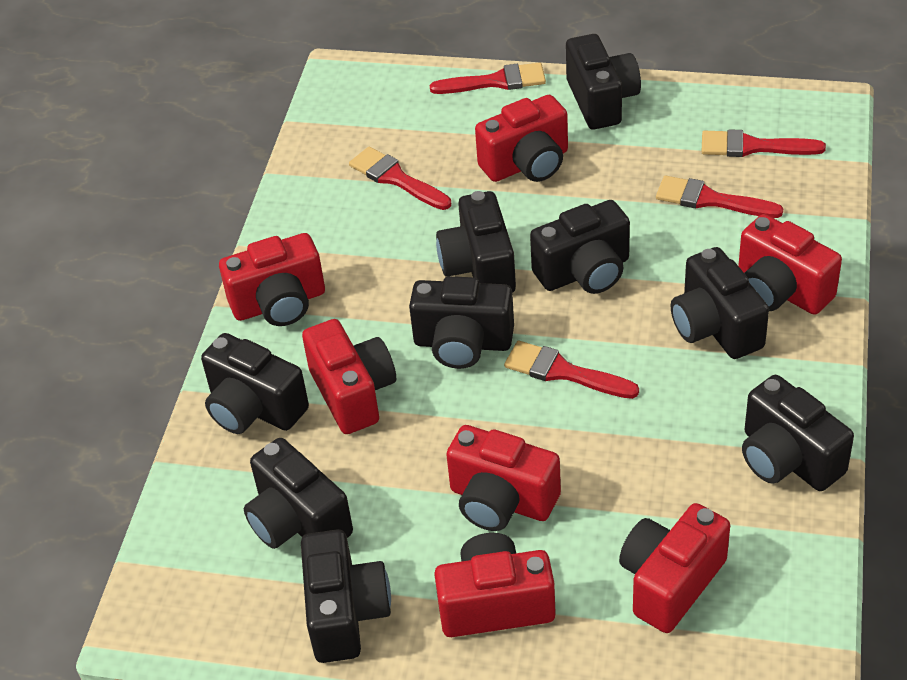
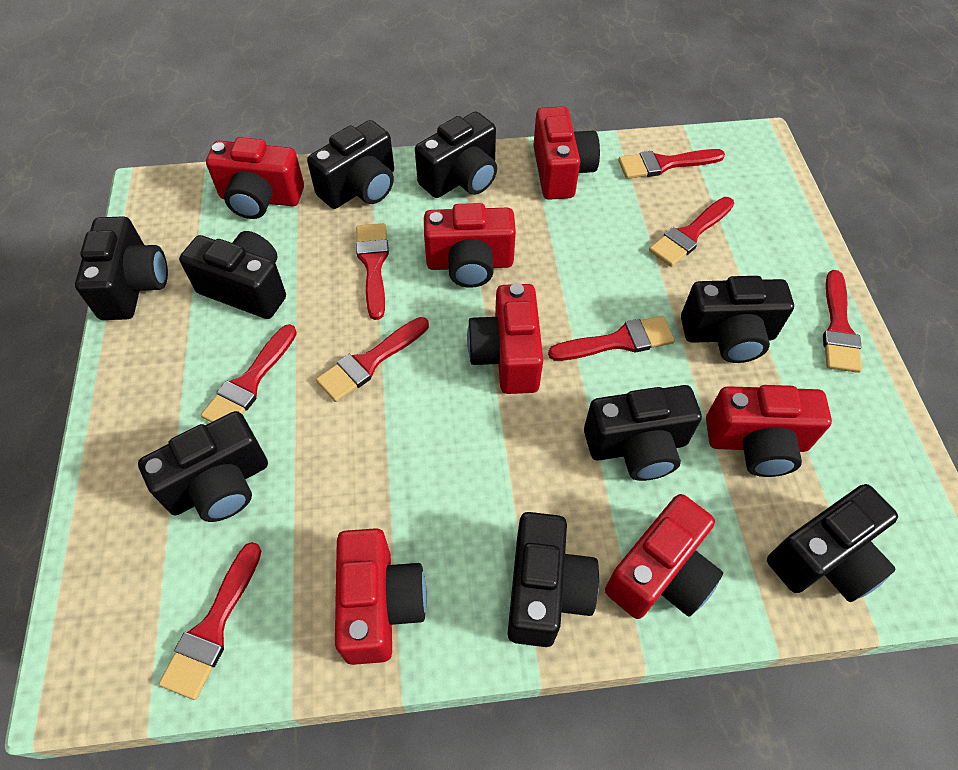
red brush: [349,147,451,210] [430,63,546,94] [504,341,639,399] [656,175,783,218] [702,129,826,157] = 5 -> [159,542,262,700] [201,324,297,422] [316,317,429,402] [356,223,389,320] [548,316,675,361] [618,149,725,179] [649,197,734,267] [823,270,862,373] = 8

